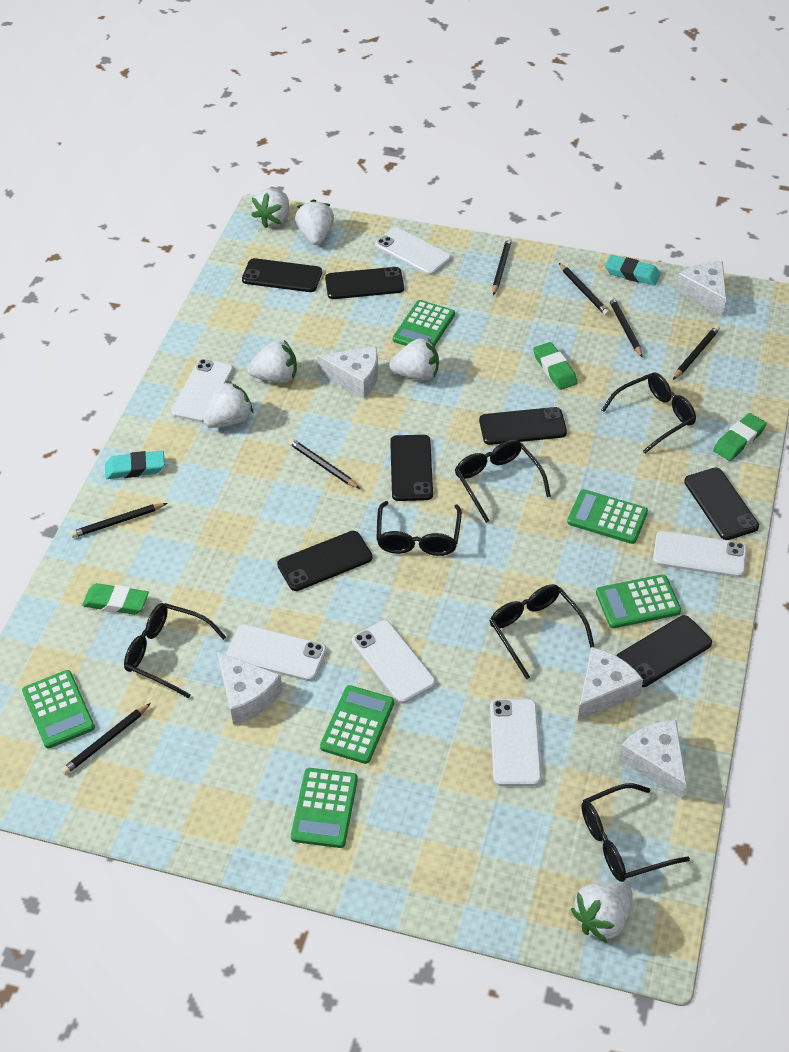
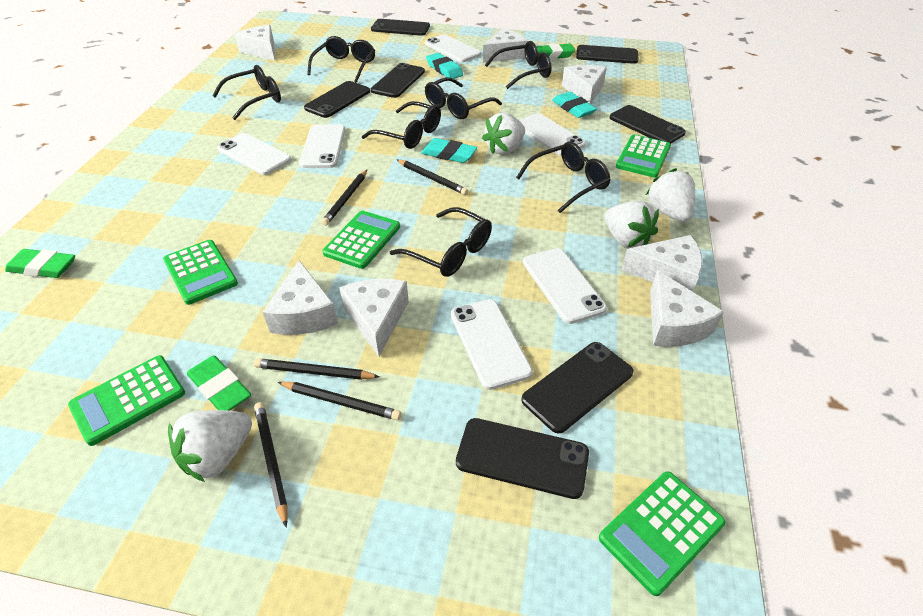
black glasses: [124,603,226,698] [376,501,462,556] [455,440,551,523] [490,584,594,679] [582,783,690,882] [602,372,696,453] = 6 -> [212,65,281,120] [307,36,375,83] [362,101,441,149] [390,207,492,277] [425,77,502,119] [485,41,552,89] [516,142,610,213] = 7
black pencil: [61,703,151,775] [70,503,167,538] [288,438,360,489] [492,238,512,295] [559,263,610,316] [608,296,643,358] [673,325,720,380] = 7 -> [254,358,380,380] [254,402,287,528] [278,382,401,420] [321,170,367,226] [396,159,468,195] = 5
green calculator: [22,670,95,748] [291,768,358,848] [320,685,394,764] [393,300,455,347] [567,489,648,544] [596,574,681,628] = 6 -> [68,355,185,446] [163,240,238,305] [322,211,400,269] [599,471,725,596] [616,134,671,178] = 5
turquoise eraser: [105,451,165,479] [605,255,661,286] = 2 -> [421,138,477,163] [426,53,463,79] [552,92,597,118] = 3
white cheese: [217,652,283,725] [317,346,378,399] [578,647,643,721] [619,720,687,799] [676,261,726,316] = 5 -> [235,25,275,60] [263,260,338,335] [339,279,409,357] [483,28,528,63] [562,65,607,104] [621,235,703,292] [650,270,724,347] = 7
white strawberry: [203,381,253,428] [247,340,297,383] [251,188,289,228] [295,199,334,245] [389,338,439,381] [571,882,633,943] = 6 -> [168,410,252,482] [482,113,525,155] [604,201,659,248] [646,168,695,222] = 4

